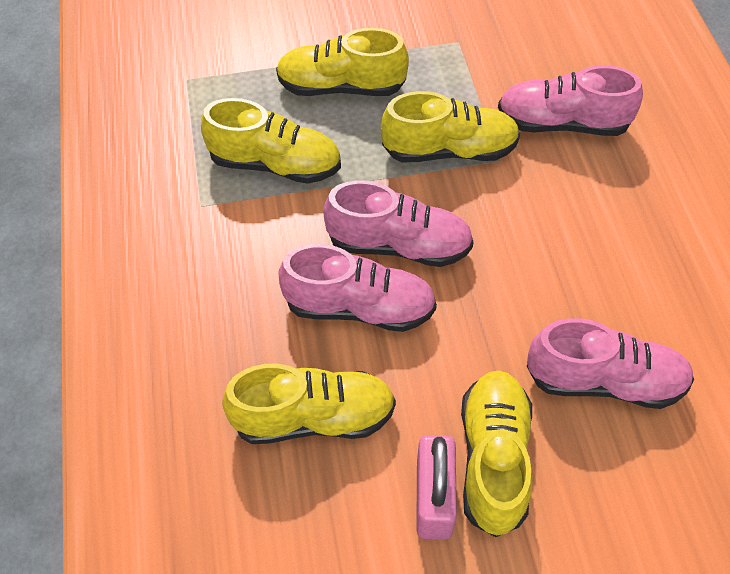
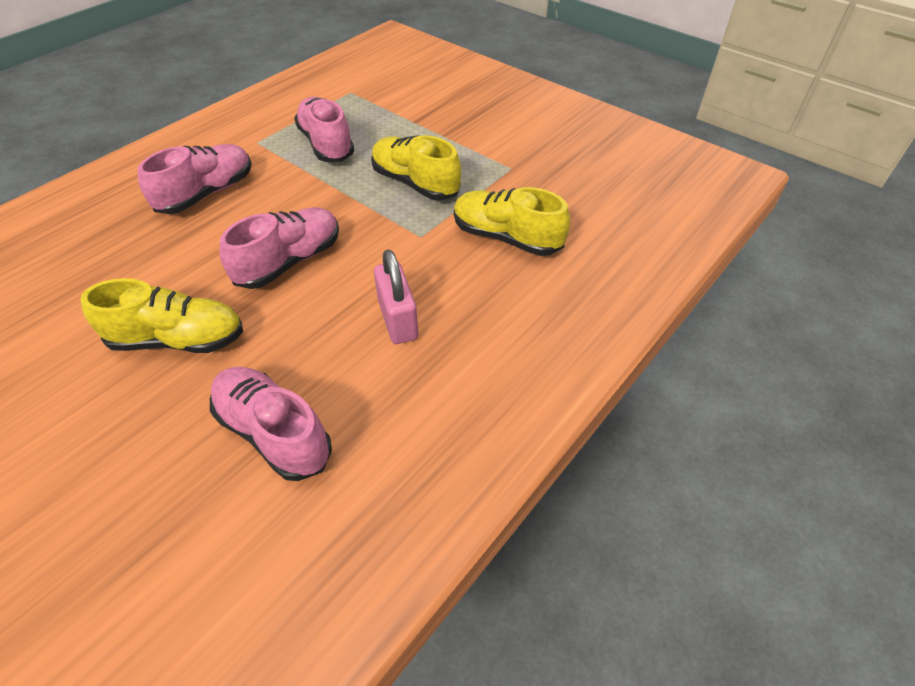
yellow shoe: [201,98,341,184] [222,364,396,444] [276,28,409,96] [381,91,520,162] [461,370,533,537] = 5 -> [81,278,243,353] [371,135,461,200] [454,187,570,256] = 3

